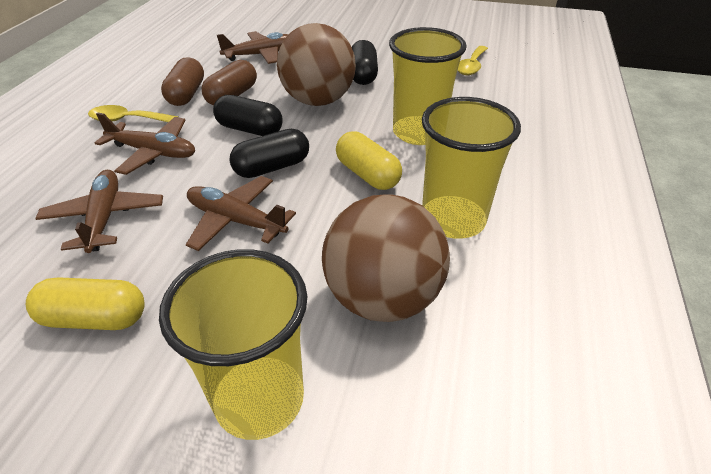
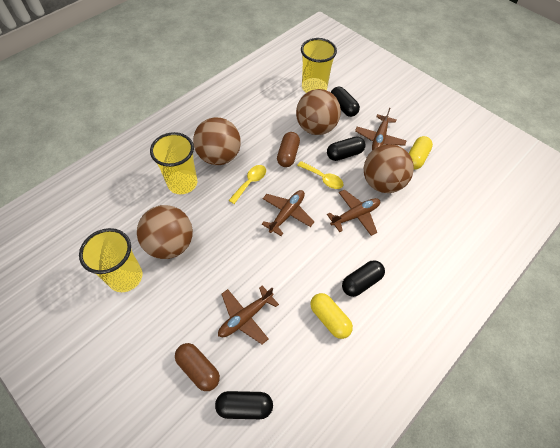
black capsule: [213,95,283,136] [229,129,309,178] [352,40,378,85] = 3 -> [215,391,273,419] [327,136,365,161] [331,87,360,117] [342,260,385,297] = 4
brown ball: [277,23,356,106] [322,195,450,322] = 2 -> [137,205,193,259] [193,117,241,165] [296,89,341,135] [364,144,414,193] = 4

